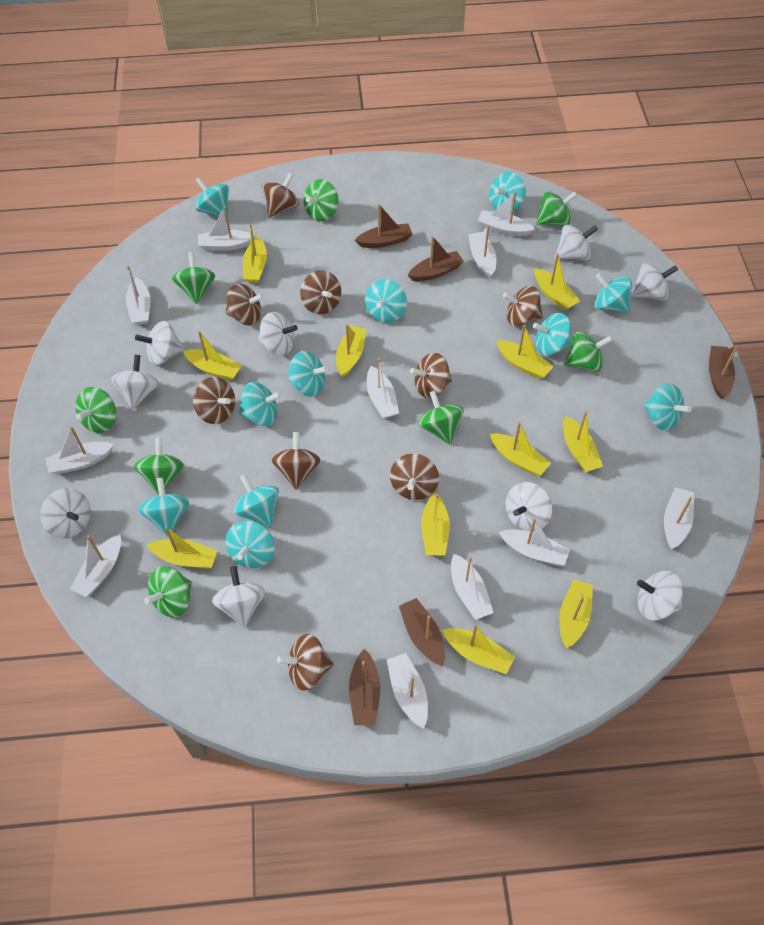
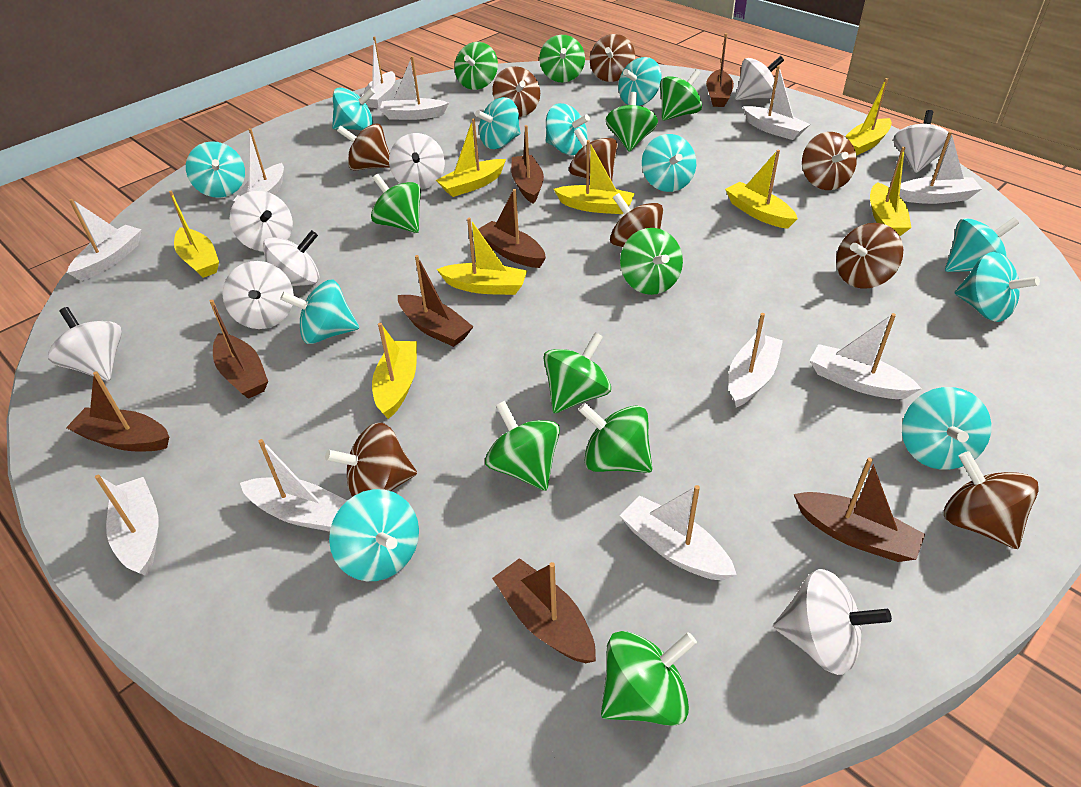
brown boat: [349,649,380,725] [355,204,412,248] [399,598,445,666] [408,236,464,281] [709,345,738,399] = 5 -> [66,371,169,451] [210,300,268,399] [398,255,474,347] [478,189,546,268] [492,558,596,663] [511,125,544,204] [706,33,734,107] [794,458,925,562] = 8
green spinning top: [75,387,116,433] [134,438,184,495] [144,566,192,617] [172,252,215,304] [303,179,338,221] [418,391,463,445] [536,191,577,226] [564,331,612,372] = 8 -> [371,174,421,233] [454,42,498,90] [485,401,560,491] [539,35,585,82] [543,332,611,413] [578,403,652,473] [601,631,697,726] [606,92,658,152] [620,228,683,295] [660,69,702,121] = 10
white spinning top: [40,488,91,538] [111,355,159,409] [135,321,185,365] [212,566,265,628] [258,312,298,356] [506,482,552,532] [555,225,598,260] [631,263,678,300] [637,571,683,621] = 9 -> [48,307,122,381] [222,261,294,329] [230,191,293,251] [263,230,320,286] [389,133,445,190] [735,56,784,100] [773,569,892,675] [893,110,951,173] = 8
yellow boat: [147,526,217,569] [183,331,242,380] [243,224,267,283] [336,324,366,377] [421,493,450,555] [442,624,515,674] [490,422,551,476] [496,325,554,379] [534,253,580,311] [559,579,593,649] [563,411,603,472] = 11 -> [169,191,219,278] [372,323,417,419] [436,118,506,197] [437,218,527,295] [554,140,635,214] [725,150,798,229] [845,78,892,156] [870,147,912,236] = 8

